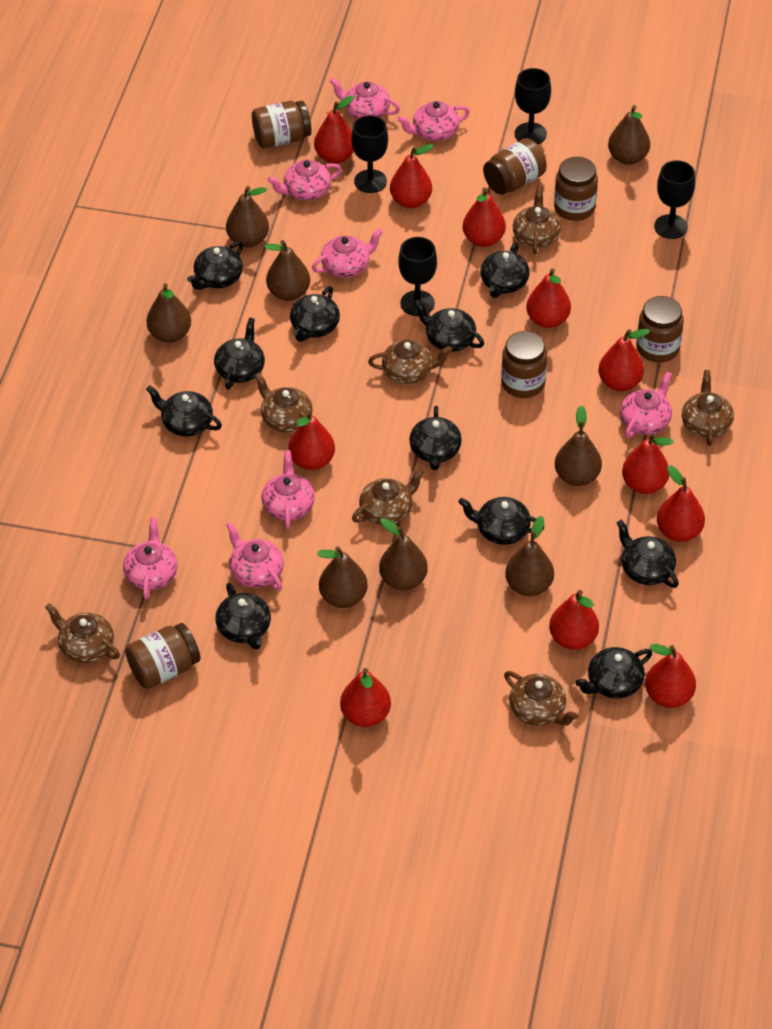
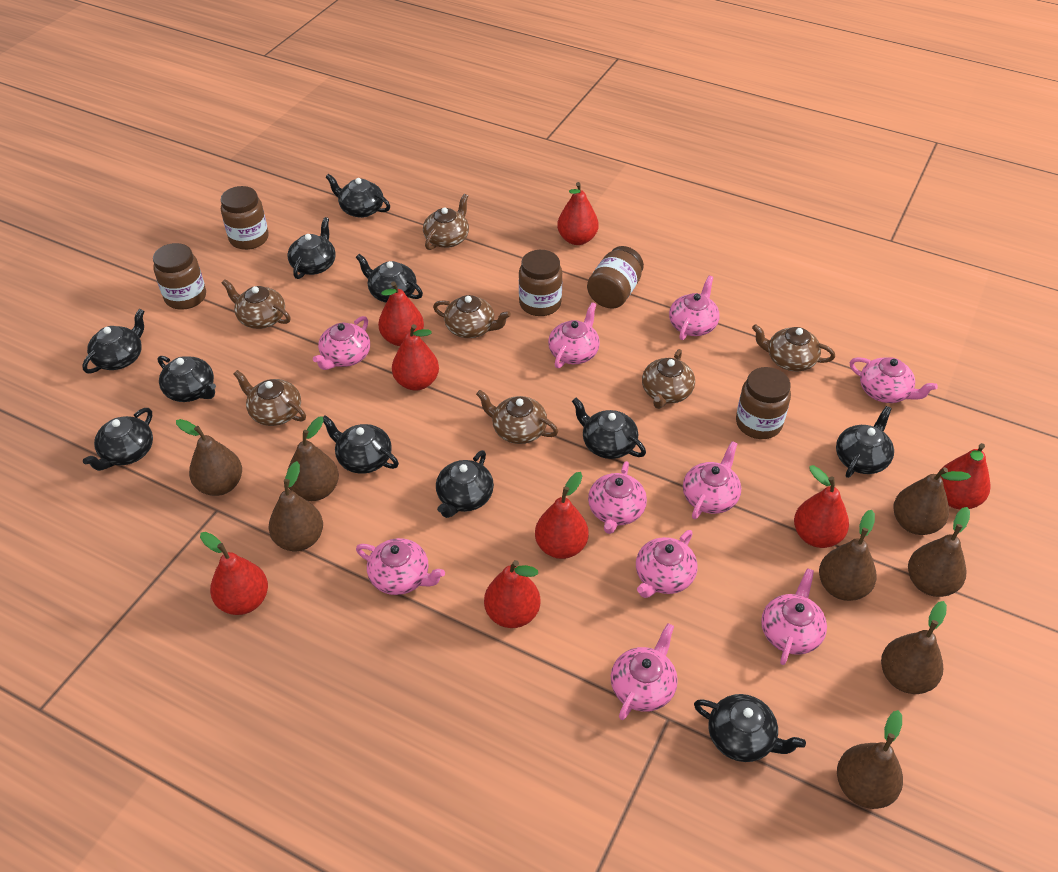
black goblet: [351,115,388,193] [398,237,437,316] [515,68,551,144] [654,160,695,239] = 4 -> none = 0
brown jar: [125,623,200,689] [252,101,311,148] [483,138,547,195] [501,331,547,398] [554,157,598,221] [636,296,684,362] = 6 -> [153,243,206,310] [221,186,269,250] [519,250,562,316] [587,246,644,309] [736,367,791,439] = 5
pink teapot: [123,518,177,600] [226,522,284,591] [261,450,315,530] [267,160,342,201] [312,228,383,278] [330,78,400,119] [398,101,470,141] [620,372,672,438] = 8 -> [313,316,370,370] [356,538,445,595] [548,302,600,368] [588,461,647,534] [611,623,678,720] [636,530,698,598] [669,276,720,340] [683,441,741,519] [761,568,827,665] [850,357,938,403] = 10
red pear: [288,410,335,470] [314,95,354,164] [340,668,391,727] [390,144,434,208] [463,187,506,247] [526,268,571,328] [549,590,599,650] [598,329,650,391] [622,433,674,494] [645,644,696,708] [657,465,705,542] = 11 -> [200,532,268,615] [378,282,424,346] [392,324,439,391] [484,560,540,628] [535,472,588,559] [557,182,599,245] [794,465,849,548] [939,443,990,509] = 8

